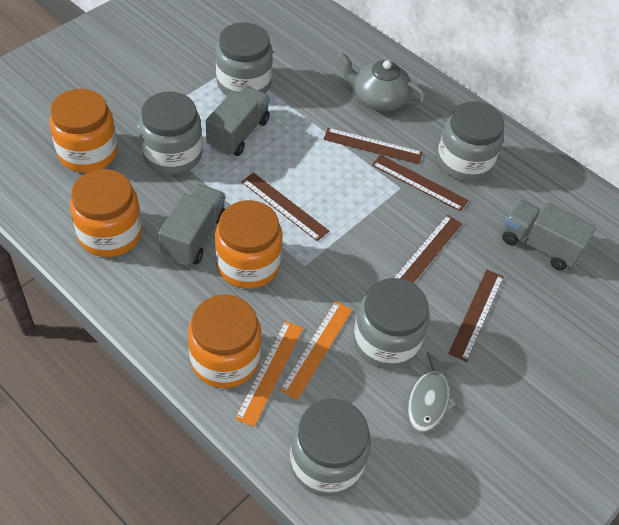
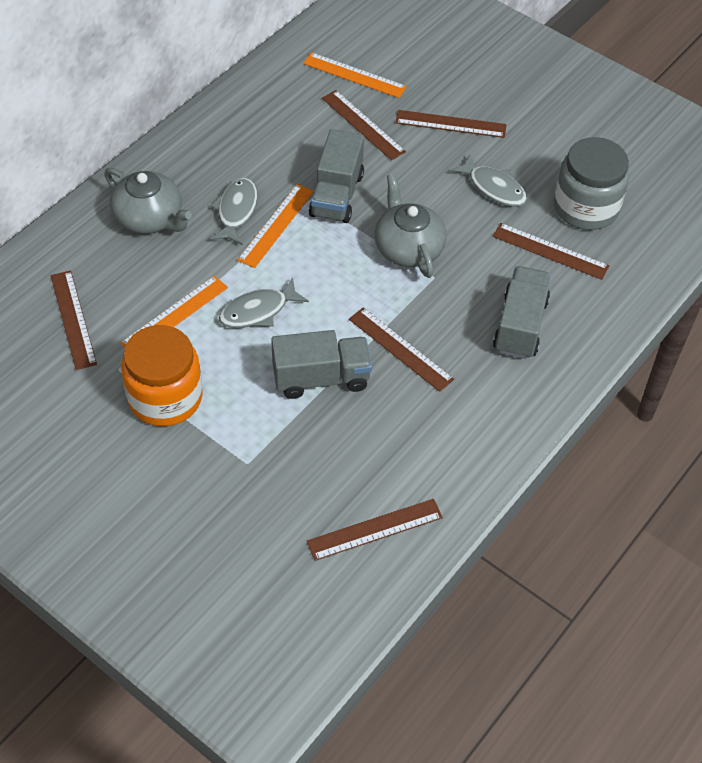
brown ruler: [241,173,329,241] [324,128,423,164] [372,155,468,212] [394,215,462,283] [448,270,504,362] = 5 -> [51,271,97,370] [307,499,443,561] [322,90,406,160] [349,307,454,392] [395,110,506,138] [493,223,609,280] = 6
grey fish: [407,352,459,433] = 1 -> [210,178,258,245] [219,277,309,328] [450,154,527,207] = 3
grey jar: [139,92,202,174] [216,23,273,96] [290,399,371,497] [353,278,429,369] [437,101,505,182] = 5 -> [554,137,629,230] = 1
grey teapot: [338,53,426,111] = 1 -> [104,168,192,234] [374,174,447,278] = 2
orange jar: [49,89,118,172] [70,169,142,257] [188,295,261,388] [215,200,283,289] = 4 -> [121,325,203,426] = 1
orange ruler: [235,321,303,427] [280,301,352,400] = 2 -> [120,276,228,348] [237,184,314,268] [303,52,407,98] = 3

